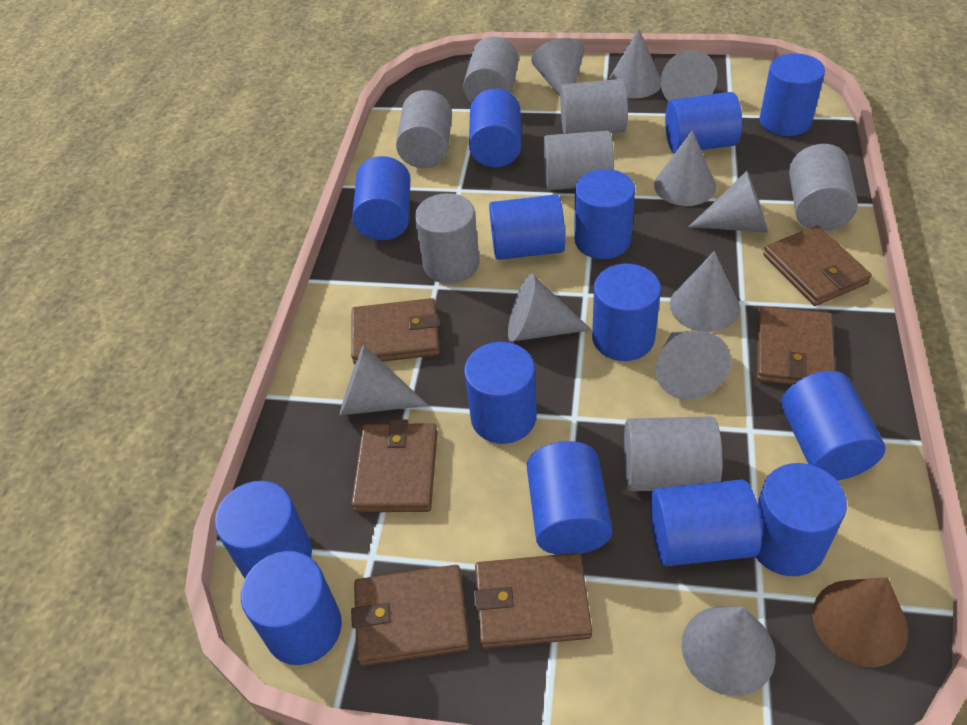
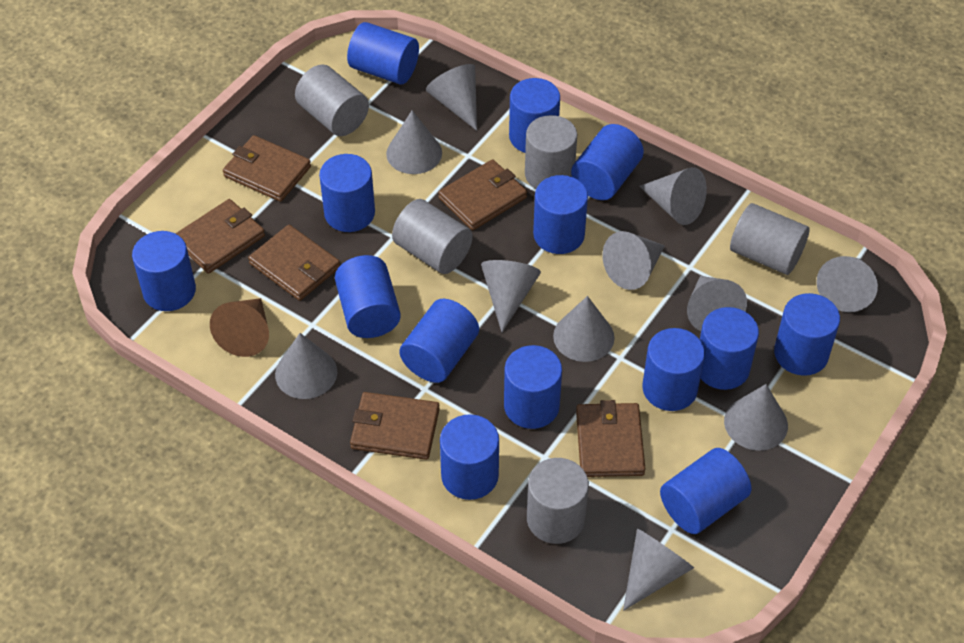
grey cone: [340,345,429,416] [508,274,592,342] [531,38,584,96] [608,28,661,98] [654,130,716,206] [655,331,731,400] [661,50,718,102] [670,251,740,332] [681,606,776,696] [688,171,768,233] = 10 -> [275,333,337,399] [386,110,442,174] [426,64,477,131] [481,260,541,332] [553,296,615,362] [603,231,665,290] [623,528,694,611] [639,167,707,225] [687,276,747,331] [724,384,788,451] [816,256,878,312] = 11
grey cylinder: [396,90,452,168] [415,193,480,284] [463,36,519,103] [544,131,614,190] [560,79,628,134] [624,416,723,491] [789,144,858,231] = 7 -> [295,64,369,136] [392,199,473,274] [525,115,577,189] [527,458,589,544] [730,203,810,275] = 5

